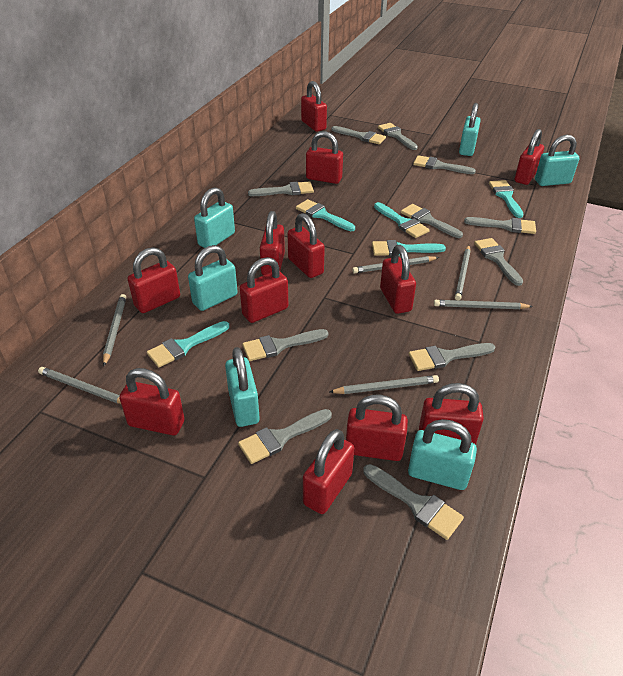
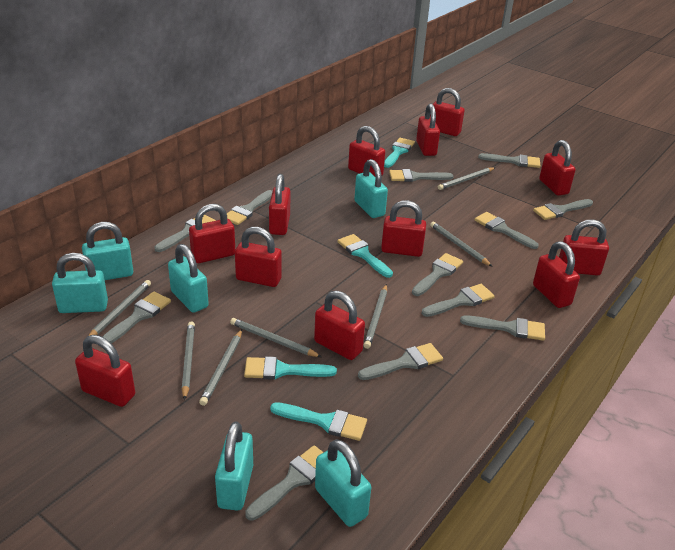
grey brush: [238,409,332,464] [242,329,328,361] [248,181,314,196] [331,126,386,144] [363,464,464,540] [378,123,418,150] [401,204,463,238] [409,343,495,371] [413,155,476,174] [464,217,536,234] [474,238,523,286] = 11 -> [103,292,171,343] [155,215,216,252] [227,190,273,225] [245,445,324,521] [358,343,443,380] [389,169,453,182] [412,253,463,296] [422,284,495,317] [460,315,545,341] [475,212,539,249] [478,153,540,168] [533,199,593,220] = 12
grey pencil: [38,367,121,404] [103,294,126,366] [329,375,439,394] [352,256,439,274] [434,300,533,309] [455,245,471,300] = 6 -> [88,280,151,336] [182,321,195,400] [199,329,242,406] [230,318,321,357] [364,284,387,349] [430,222,493,267] [438,167,495,190] = 7
turquoise brush: [147,321,229,368] [296,199,355,231] [372,240,446,256] [374,202,430,238] [489,180,523,218] = 5 -> [244,357,337,380] [270,402,367,441] [337,234,393,278] [384,138,415,168] = 4

